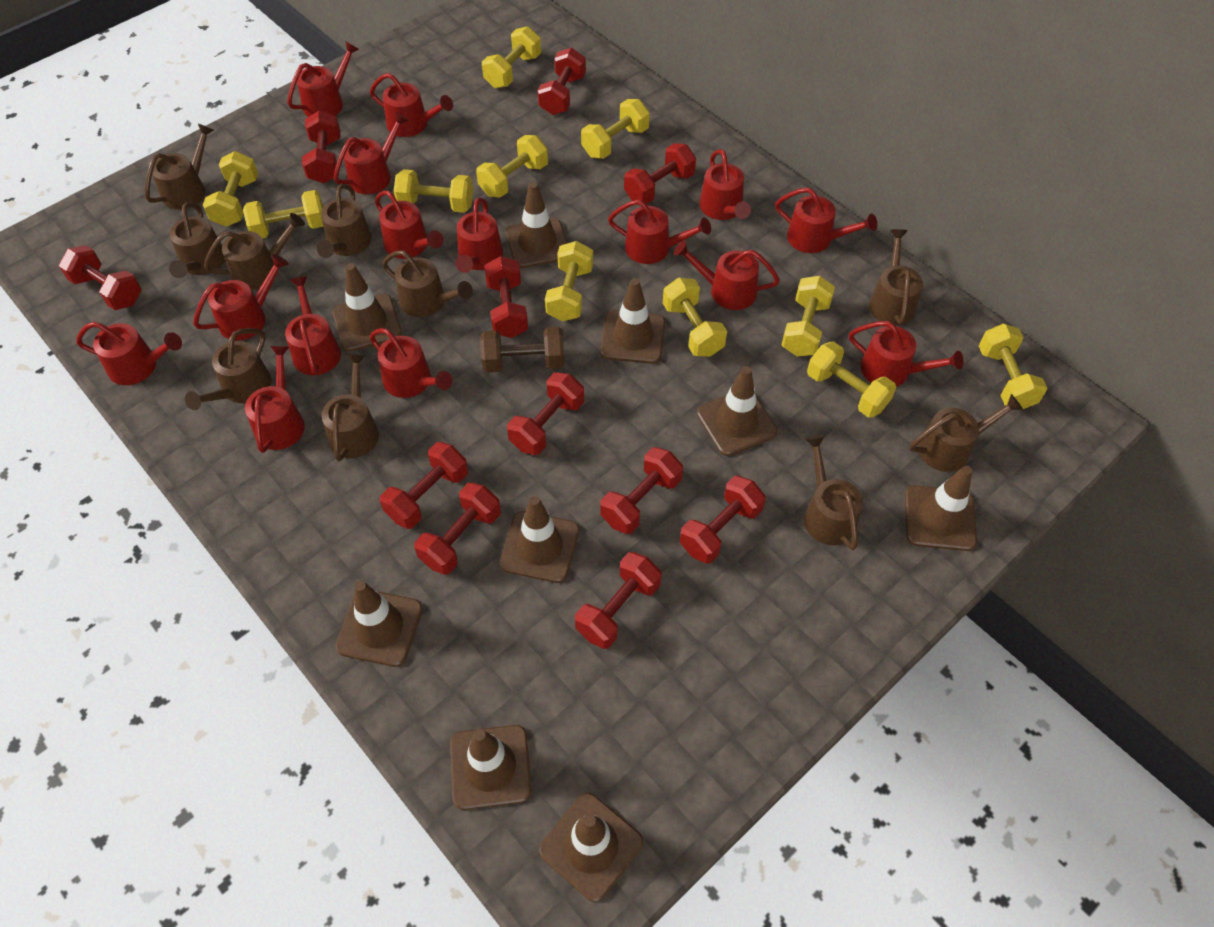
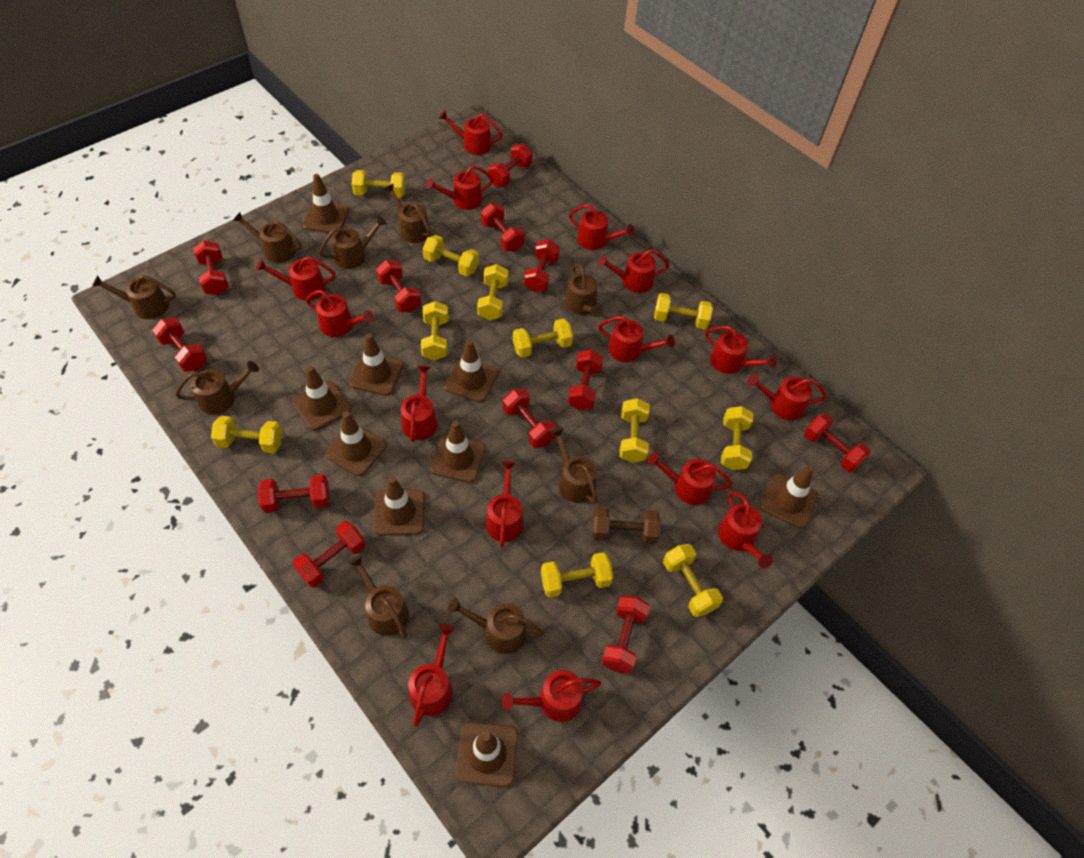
brown watering can: [145,124,214,210] [169,202,225,278] [185,328,271,410] [204,213,305,290] [317,184,372,258] [322,354,379,462] [382,250,473,317] [804,435,863,550] [869,229,923,326] [910,394,1023,472] = 10 -> [92,275,176,319] [175,361,259,415] [232,212,302,263] [319,216,387,269] [348,555,409,638] [384,184,431,243] [448,598,544,654] [550,427,598,504] [565,264,603,317] = 9
red dumbbell: [59,245,142,310] [302,111,341,183] [380,442,468,529] [414,483,501,575] [484,256,528,338] [507,372,584,455] [538,48,586,115] [575,552,662,649] [600,447,683,534] [624,143,696,204] [680,476,766,564] = 11 -> [152,318,207,372] [193,241,229,295] [258,474,330,513] [293,521,366,587] [376,260,421,312] [481,203,525,252] [488,144,532,187] [503,388,556,448] [524,239,560,292] [568,350,603,410] [601,596,650,674] [804,414,871,472] = 12

